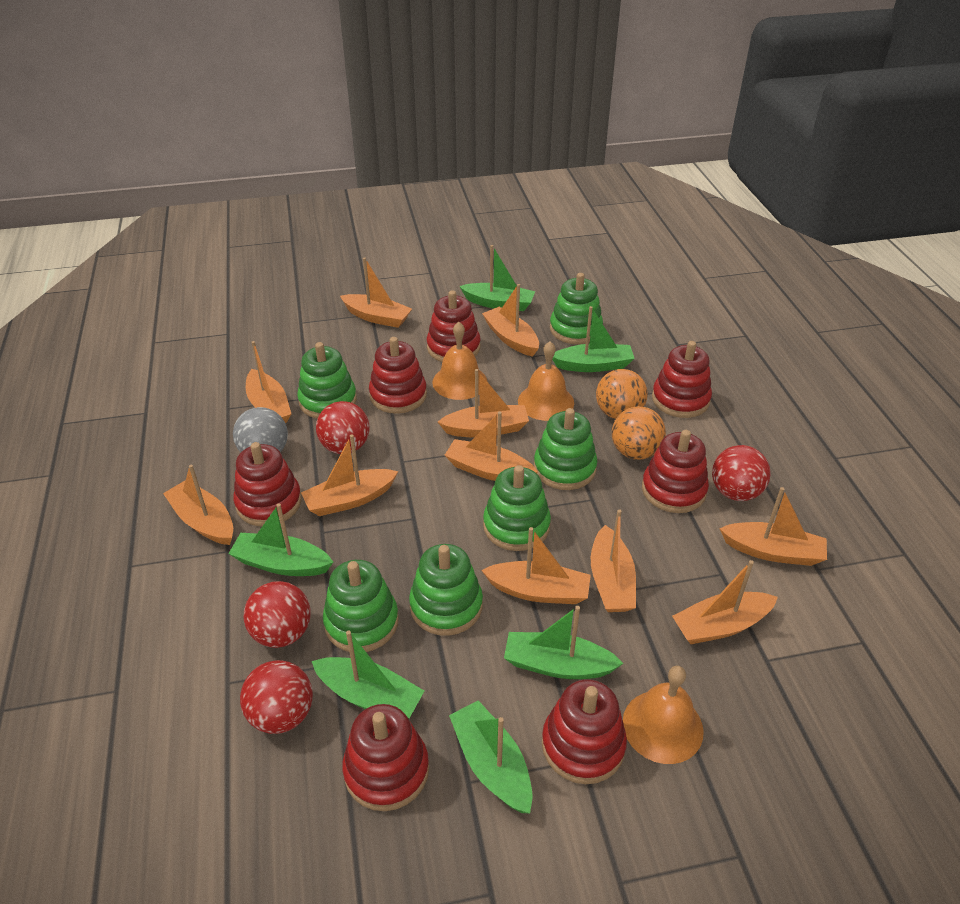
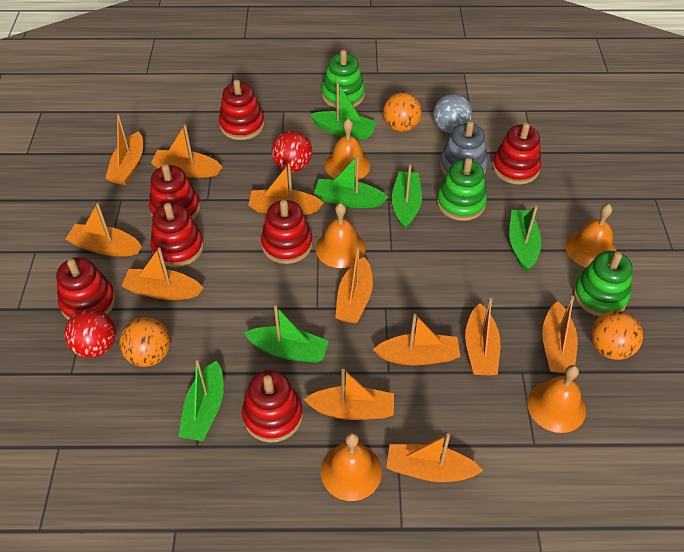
green stacking toy: [297,342,357,419] [323,560,399,652] [409,544,483,636] [483,465,551,551] [534,408,597,490] [550,273,603,344] = 6 -> [322,50,365,109] [437,158,487,221] [573,251,633,317] = 3
grey stacking toy: none = 0 -> [440,121,488,176] = 1
orange ball: [596,369,648,419] [612,406,666,460] = 2 -> [119,317,171,367] [383,92,422,132] [591,311,643,360] = 3
orange bell: [432,322,487,400] [518,341,574,421] [623,666,704,764] = 3 -> [315,203,366,268] [321,432,382,501] [325,119,371,181] [527,365,586,433] [566,204,616,267] = 5
red ball: [240,660,313,734] [244,581,311,648] [316,401,370,454] [712,445,770,501] = 4 -> [64,309,116,358] [271,131,312,172] = 2

